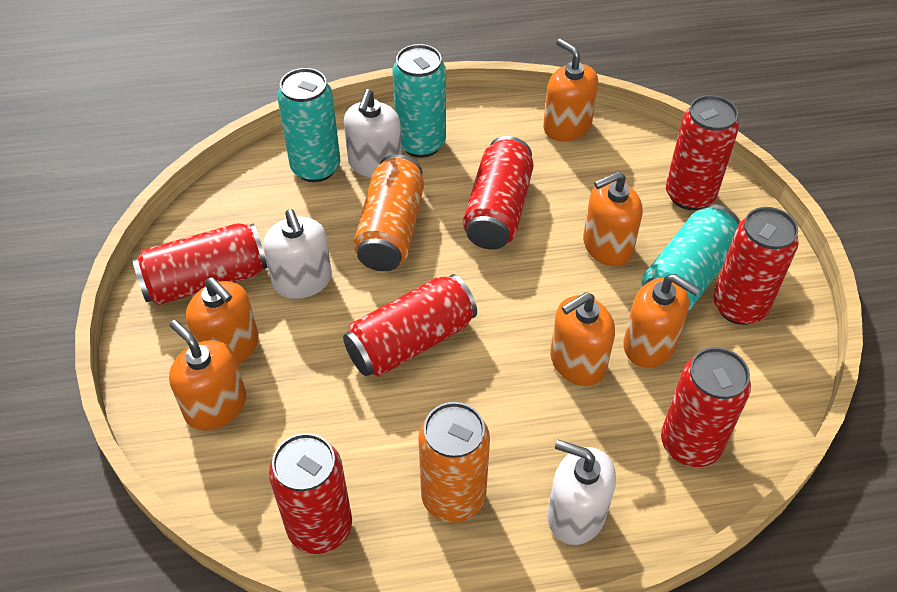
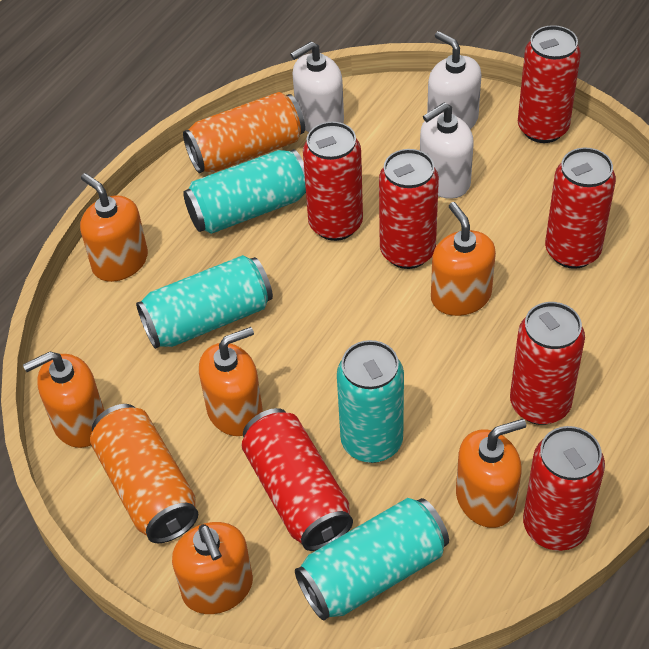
turquoise can: [277,68,340,182] [393,44,446,158] [641,204,740,311] = 3 -> [136,255,273,349] [183,149,306,234] [295,498,449,621] [337,340,404,463] = 4

